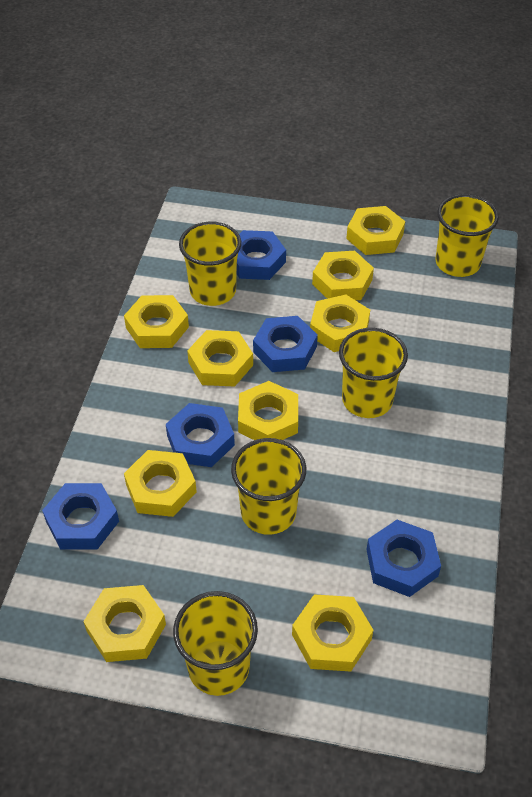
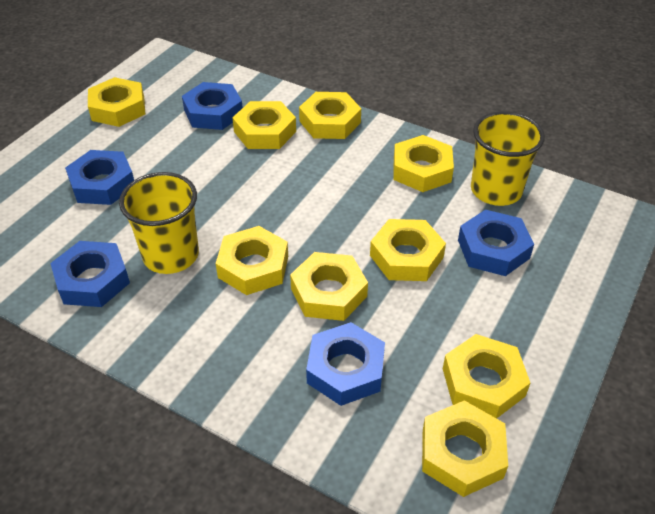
yellow cup: [173,591,258,696] [179,222,241,306] [231,438,306,535] [339,328,408,418] [435,194,499,277] = 5 -> [119,172,199,274] [471,111,545,206] = 2

